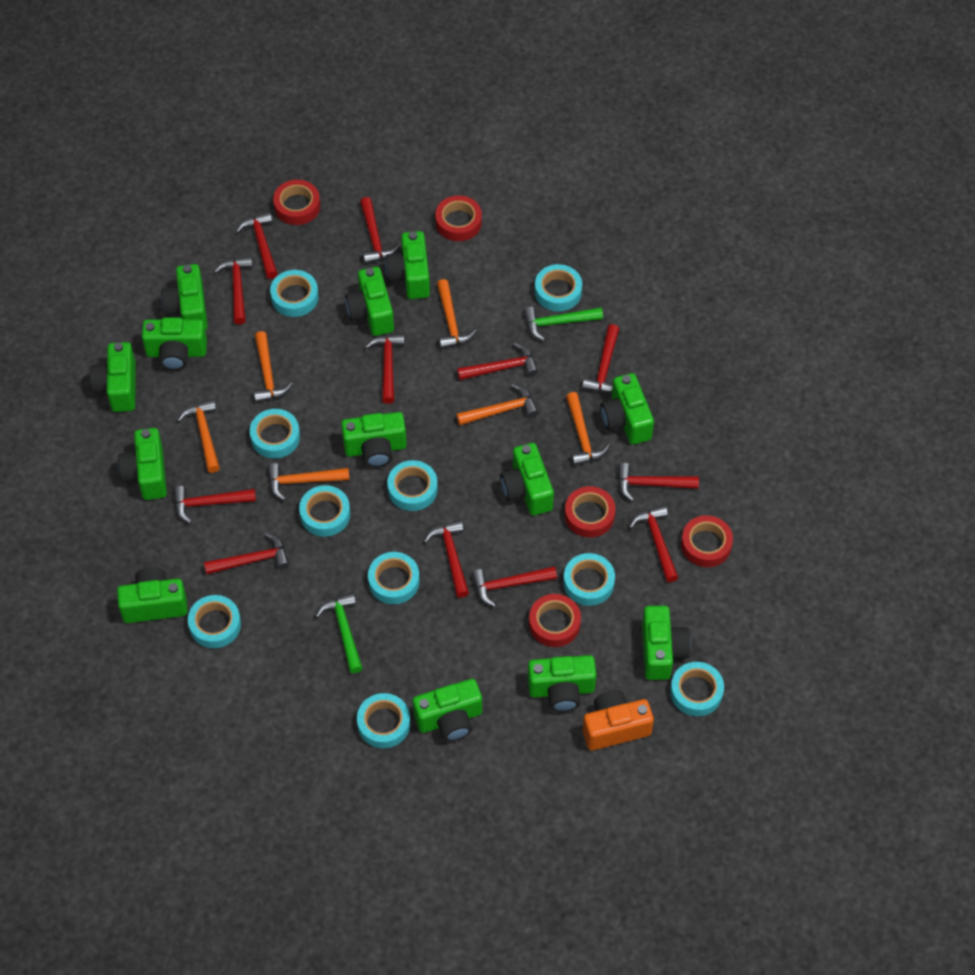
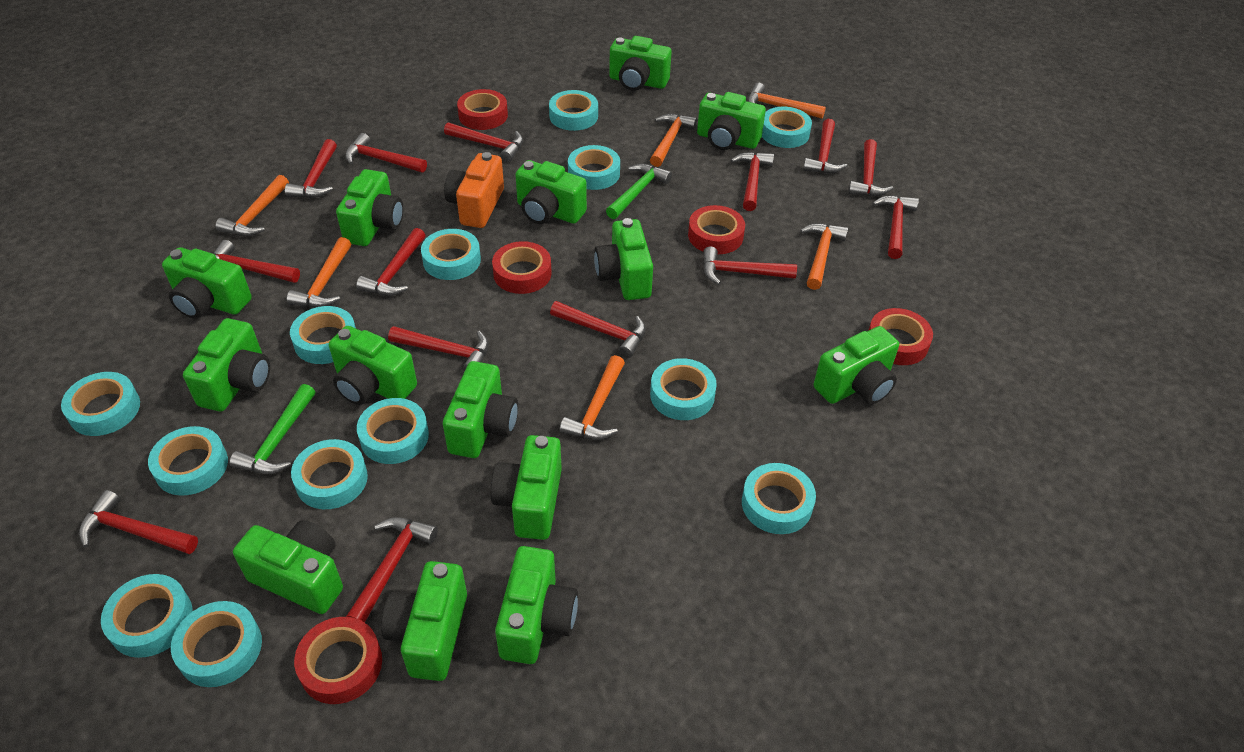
green camera: [90,342,136,412] [117,567,188,623] [118,428,167,500] [142,317,207,370] [161,264,208,330] [341,412,407,467] [345,267,394,336] [385,231,430,299] [413,679,482,741] [500,443,554,516] [528,655,596,712] [600,373,654,445] [642,606,691,680] = 13 -> [162,247,252,319] [183,318,270,411] [233,520,343,614] [329,326,417,405] [336,169,403,246] [381,561,467,681] [443,361,518,458] [491,435,562,540] [495,546,578,664] [515,160,587,224] [594,218,653,300] [609,36,672,91] [697,92,766,150] [814,326,899,404] = 14
red hammer: [173,486,256,523] [204,532,289,574] [214,256,253,325] [236,212,278,279] [360,197,400,264] [365,333,405,404] [424,520,469,598] [457,342,538,380] [471,566,557,607] [582,324,619,392] [618,463,699,501] [629,505,679,582] = 12 -> [79,490,198,554] [213,240,300,283] [285,139,337,198] [345,133,427,173] [346,517,438,623] [356,228,426,296] [388,326,489,371] [444,122,523,162] [550,301,646,358] [703,246,797,285] [731,152,774,211] [803,119,847,174] [848,139,893,196] [872,195,919,259] = 14
turquoise tape: [188,595,241,648] [250,409,300,458] [270,270,319,317] [299,485,350,537] [357,693,410,748] [368,552,420,604] [387,460,438,511] [535,264,582,311] [563,553,615,606] [670,662,724,716] = 10 -> [61,372,140,436] [101,574,193,658] [148,426,228,496] [171,601,262,687] [290,306,356,364] [291,439,368,509] [357,398,429,464] [421,229,481,280] [549,90,598,131] [568,145,620,190] [650,358,717,420] [742,463,816,534] [762,107,812,148] = 13

